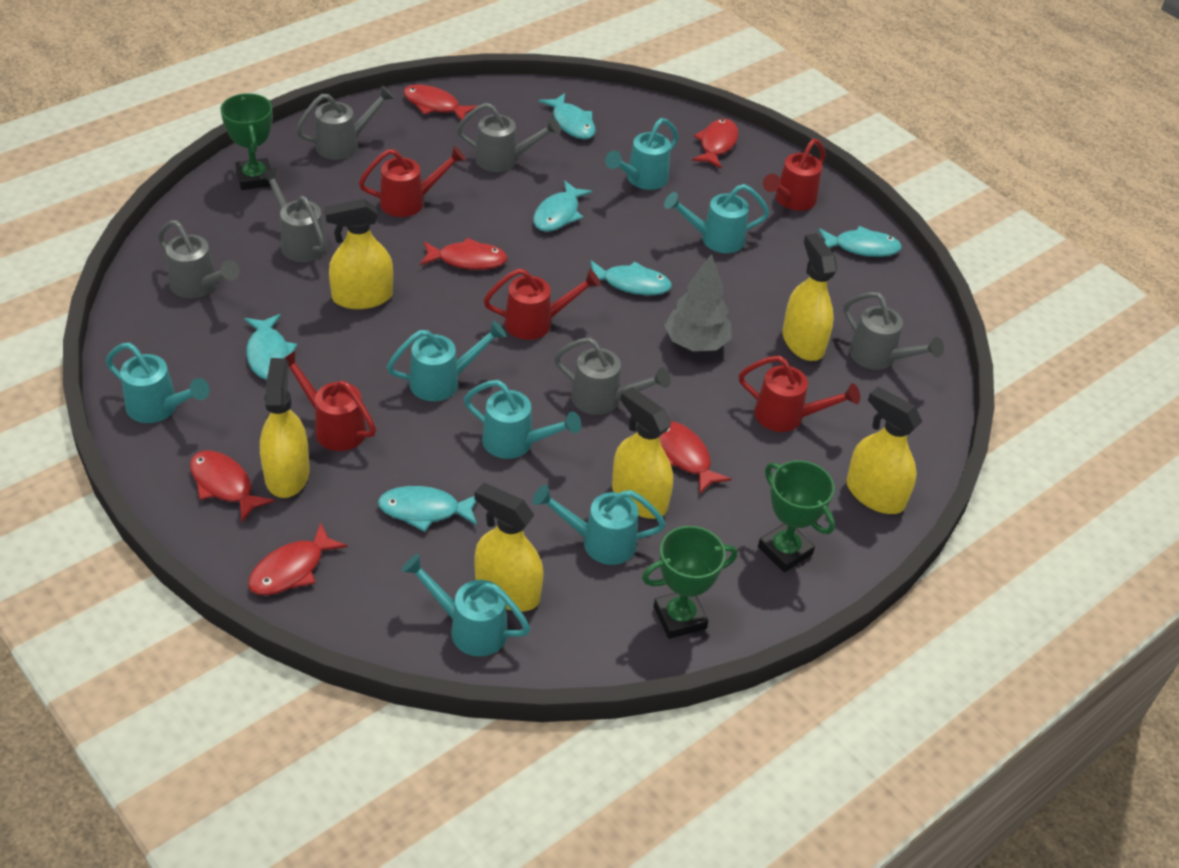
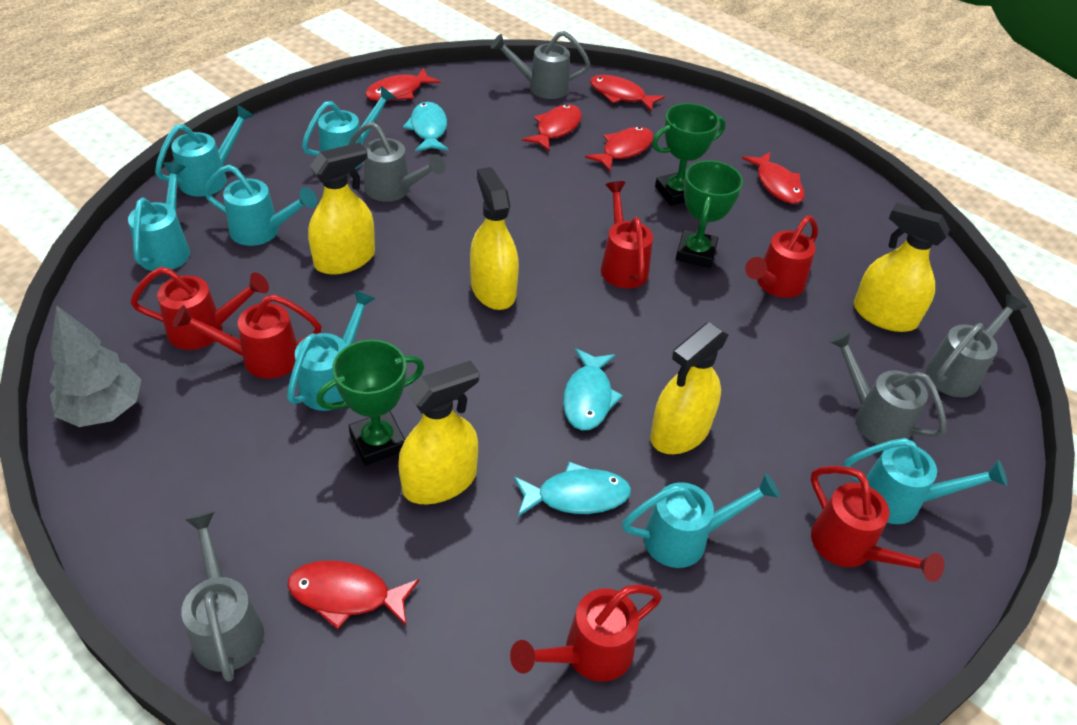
grey watering can: [158,220,240,298] [259,168,327,262] [296,86,395,160] [456,103,561,172] [554,337,671,415] [843,292,944,370] = 6 -> [181,511,264,682] [349,122,445,202] [491,31,590,99] [828,331,947,444] [925,294,1027,397] = 5
red watering can: [285,351,376,451] [359,146,466,217] [483,268,601,340] [739,355,860,432] [763,139,826,211] = 5 -> [130,267,269,350] [173,294,322,379] [510,584,662,682] [601,181,653,288] [745,215,818,298] [811,466,944,582] = 6
turquoise fish: [244,314,297,380] [378,486,477,532] [533,180,593,232] [539,93,596,139] [591,260,672,295] [819,226,902,257] = 6 -> [403,102,448,152] [514,462,631,517] [563,348,623,430] = 3
yellow spray bottle: [260,358,309,498] [324,199,393,309] [474,483,544,612] [612,387,673,519] [783,233,837,361] [846,386,923,514] = 6 -> [308,142,375,274] [398,360,479,504] [470,167,519,310] [650,322,728,454] [854,203,950,332] = 5

